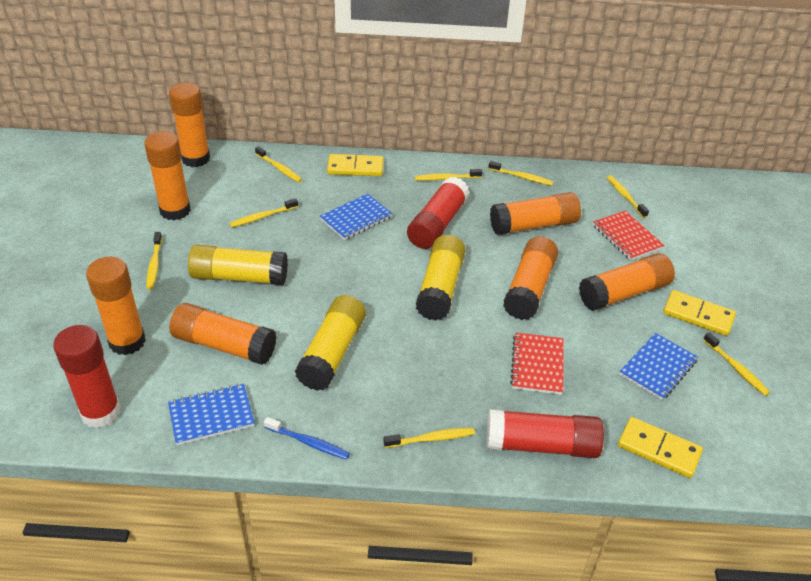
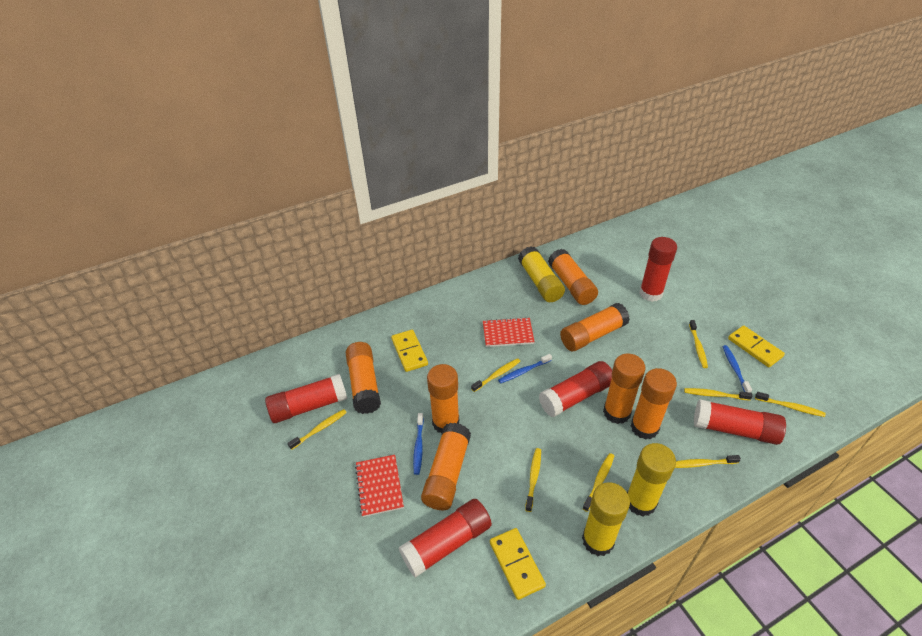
blue notebook: [168,384,255,445] [320,194,393,240] [619,333,698,400] = 3 -> none = 0
blue toothbrush: [264,417,350,460] = 1 -> [413,413,424,475] [498,354,552,384] [722,345,752,393] = 3
red glue stick: [53,325,121,428] [407,177,470,249] [486,409,604,458] = 3 -> [265,374,347,423] [399,499,492,578] [539,361,612,417] [639,237,677,302] [694,399,786,445] = 5

